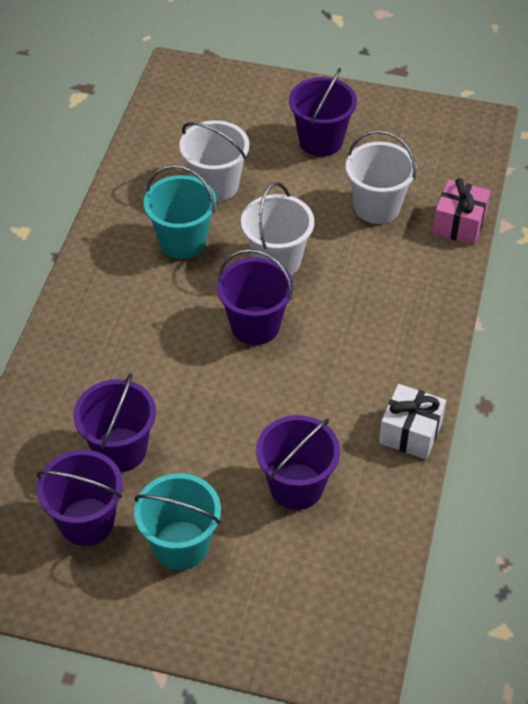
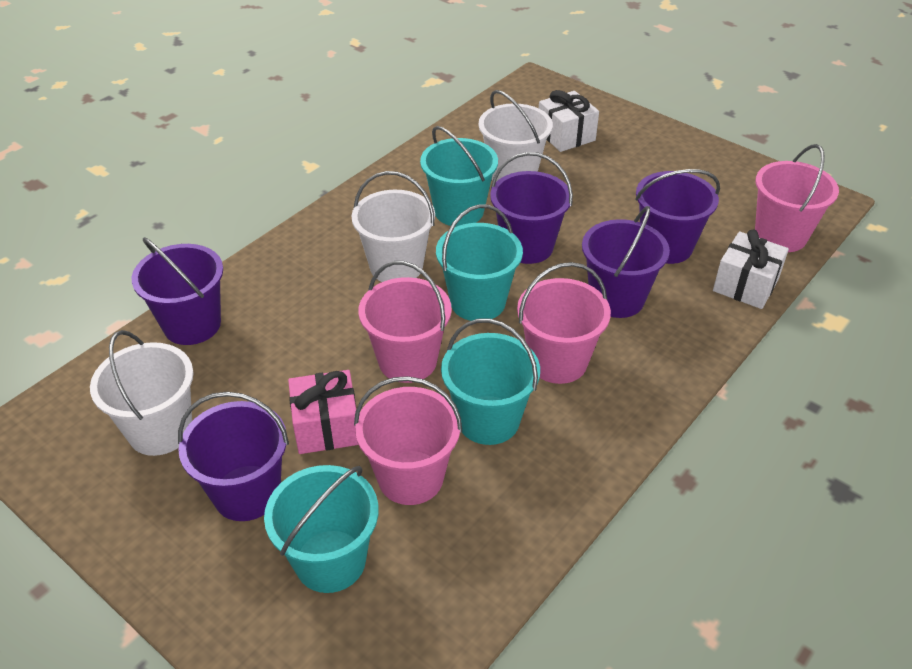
pink bucket: none = 0 -> [354,376,462,505] [358,261,452,383] [517,262,611,384] [755,144,839,252] = 4
turquoise bucket: [134,473,221,570] [144,165,216,259] = 2 -> [264,465,379,593] [420,126,498,227] [436,204,523,321] [441,318,540,445] = 4
white gift: [379,384,446,459] = 1 -> [539,90,599,152] [713,230,789,309] = 2

